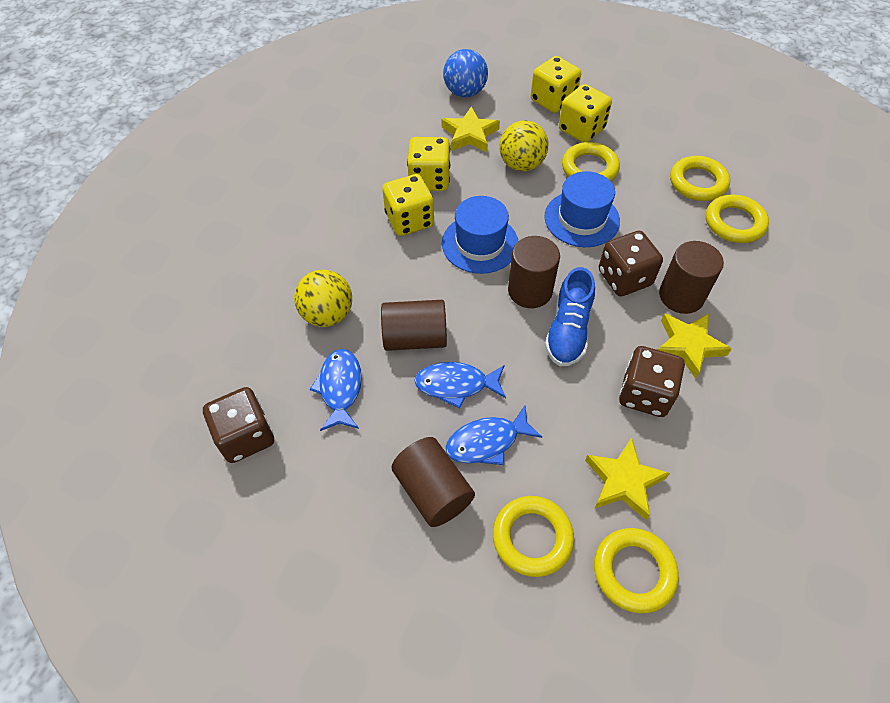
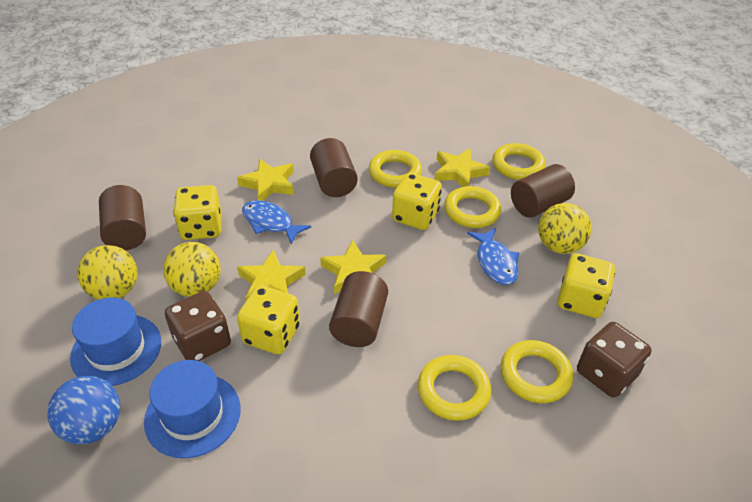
blue fish: [310,349,362,431] [414,362,506,409] [446,406,542,465] = 3 -> [242,200,311,245] [467,228,519,285] = 2
blue shoe: [545,267,595,367] = 1 -> none = 0
brown dice: [203,387,274,463] [599,231,663,296] [619,346,685,417] = 3 -> [165,291,231,361] [577,322,652,398] = 2
yellow ball: [294,270,352,327] [499,120,548,171] = 2 -> [77,245,137,300] [163,242,221,297] [538,203,591,254] = 3
yellow star: [442,106,500,152] [585,437,670,520] [657,313,732,379] = 3 -> [237,159,294,201] [237,250,306,300] [320,240,386,294] [434,148,490,187] = 4

